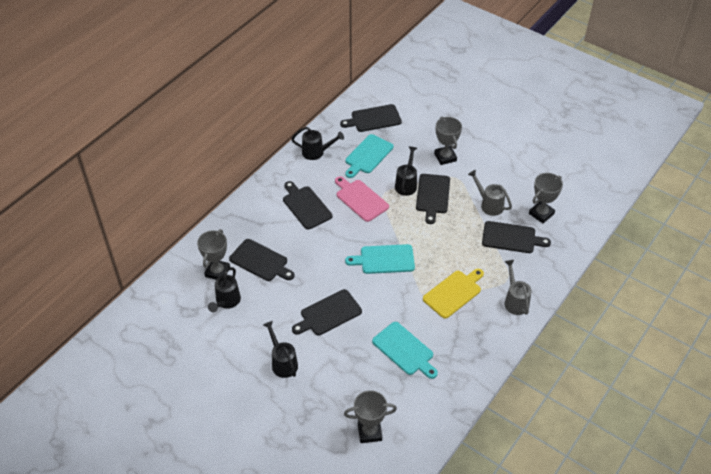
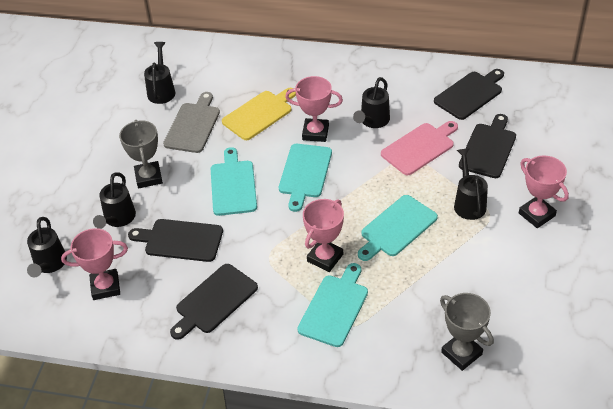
black cutting board: [229,239,294,281] [283,181,332,229] [292,289,362,335] [340,104,402,132] [416,174,450,224] [482,221,551,253] = 6 -> [128,219,223,262] [170,264,258,340] [434,69,504,120] [459,114,516,178] = 4
black watering can: [208,267,241,312] [263,321,298,378] [292,127,344,160] [395,146,417,196] = 4 -> [27,217,67,277] [93,172,136,229] [144,42,175,104] [353,77,390,128] [454,148,488,220] = 5
grey cutting board: none = 0 -> [163,92,220,153] = 1
grey trophy: [197,229,230,280] [344,390,397,443] [434,116,462,165] [529,173,563,223] = 4 -> [119,120,163,188] [440,293,494,371] = 2
grey watering can: [468,170,512,216] [504,260,532,315] = 2 -> none = 0
pink trophy: none = 0 -> [61,228,128,300] [285,76,343,142] [303,199,344,272] [519,155,569,228] = 4
turquoise cutting board: [345,244,415,274] [346,134,394,178] [372,322,438,379] = 3 -> [211,147,257,216] [279,144,332,212] [297,263,368,347] [358,195,438,261] = 4

